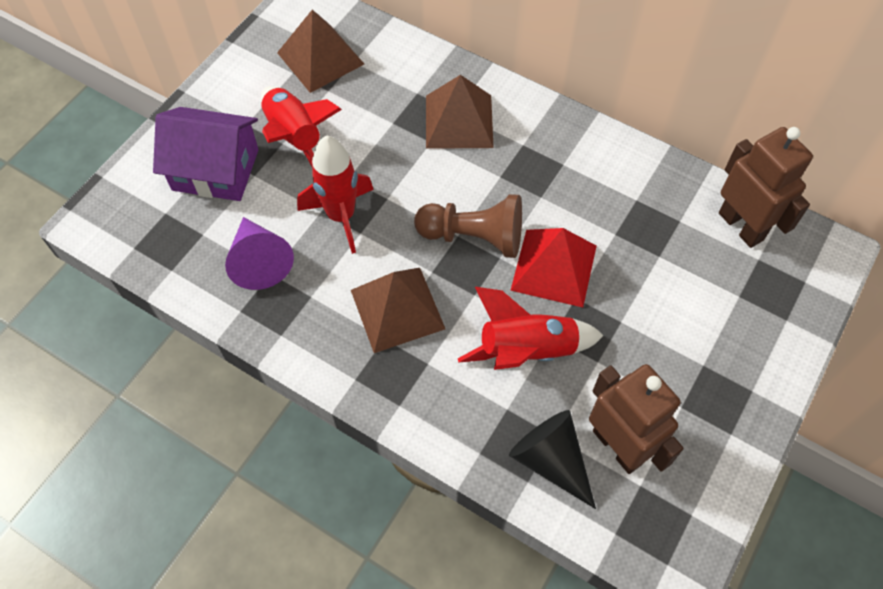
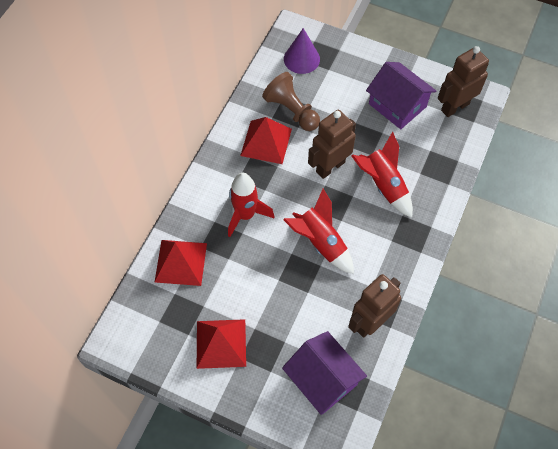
black cone: [509,410,596,509] = 1 -> none = 0
brown pyramid: [277,10,364,93] [351,268,445,353] [426,75,494,149] = 3 -> none = 0
brown robot: [589,364,684,474] [719,127,813,248] = 2 -> [308,110,356,179] [348,274,401,338] [438,46,489,117] = 3
purple house: [153,107,259,201] = 1 -> [282,331,367,415] [366,62,436,129] = 2
red pyramid: [510,228,597,308] = 1 -> [155,240,207,286] [197,319,246,369] [240,117,292,164] = 3

